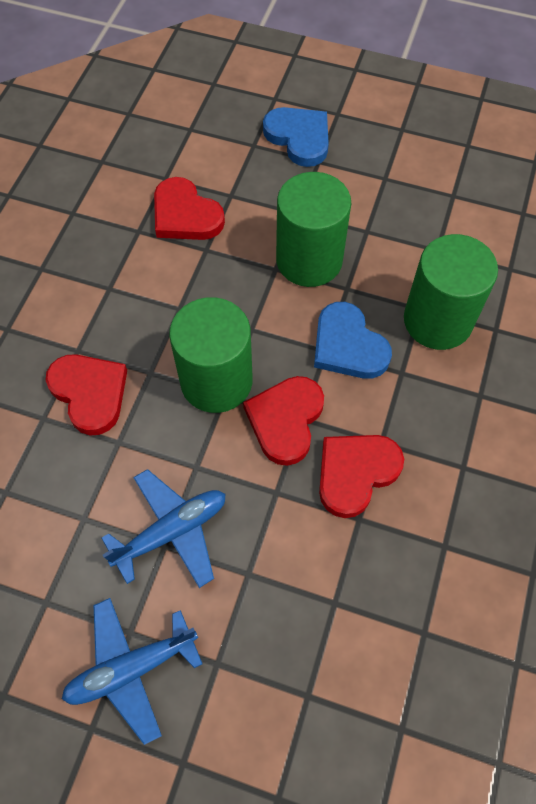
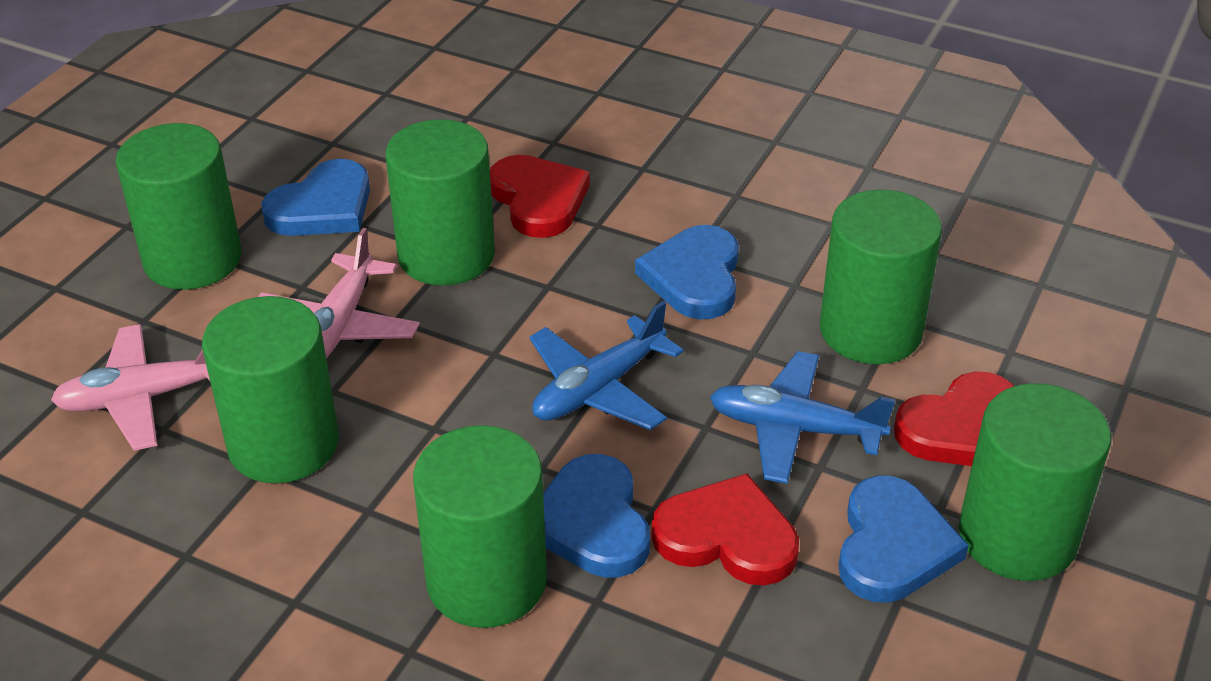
blue heart: [263,107,329,167] [314,302,392,379] = 2 -> [261,159,370,236] [543,454,650,578] [635,225,739,320] [838,475,969,603] = 4
green cylinder: [169,297,253,413] [276,172,351,287] [404,234,498,350] = 3 -> [116,123,241,290] [202,296,339,483] [386,119,495,286] [413,425,547,628] [820,189,942,364] [959,383,1111,581] = 6
pink plane: none = 0 -> [51,324,211,451] [258,228,420,358] = 2
red heart: [46,354,127,435] [154,177,225,240] [243,376,324,466] [319,435,404,518] = 4 -> [490,155,590,238] [651,473,799,585] [894,372,1014,466] = 3

